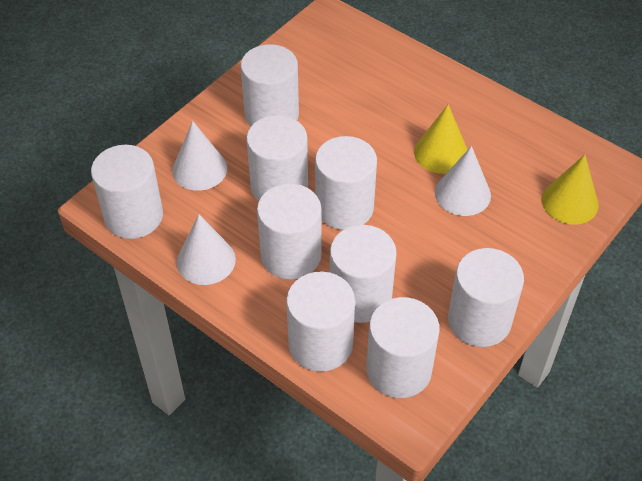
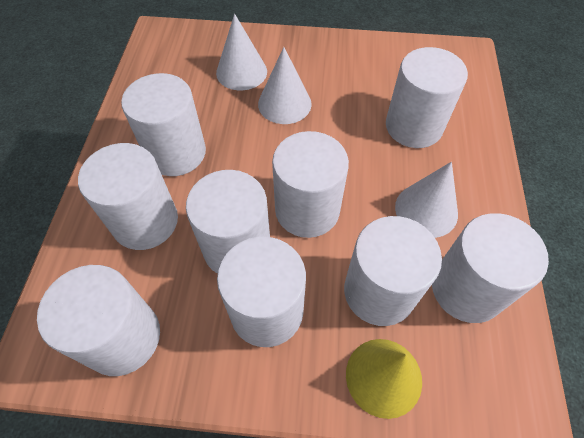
yellow cone: [414,104,467,174] [542,155,598,225] = 2 -> [346,339,422,419] = 1

